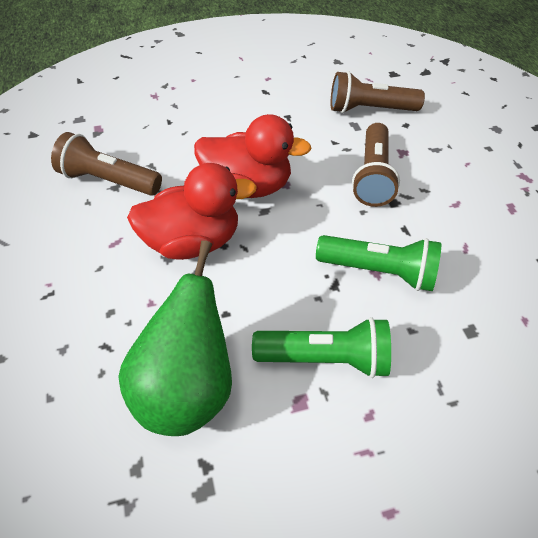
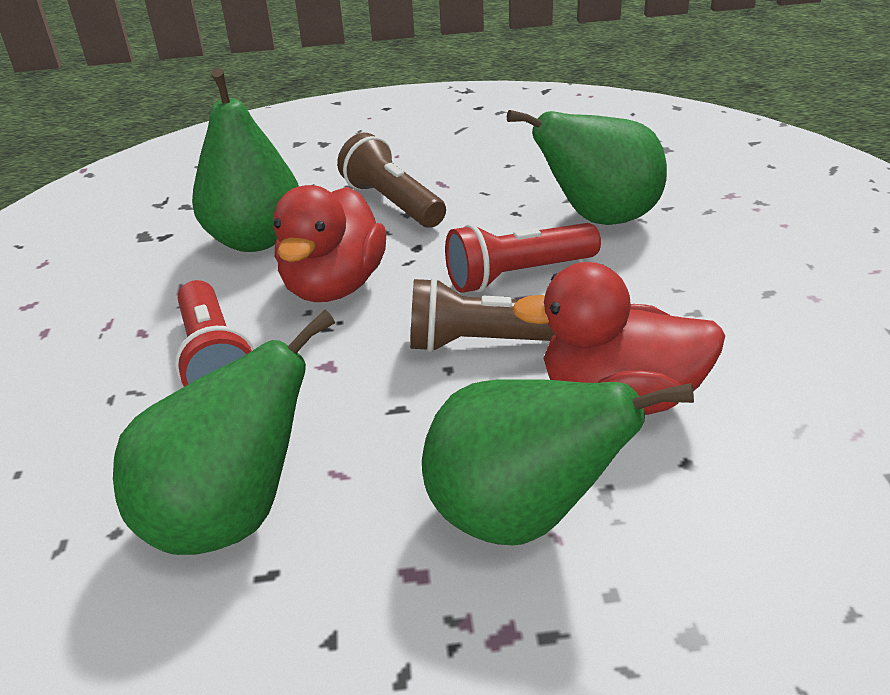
brown flashlight: [51,132,162,196] [331,71,425,113] [352,123,400,207] = 3 -> [337,133,446,228] [410,277,554,353] = 2
green flashlight: [252,317,391,378] [316,235,441,291] = 2 -> none = 0
green pear: [118,240,232,436] = 1 -> [113,310,335,555] [192,68,299,252] [422,379,694,545] [507,110,667,225] = 4
red flashlight: none = 0 -> [175,280,254,387] [445,223,601,293] = 2

